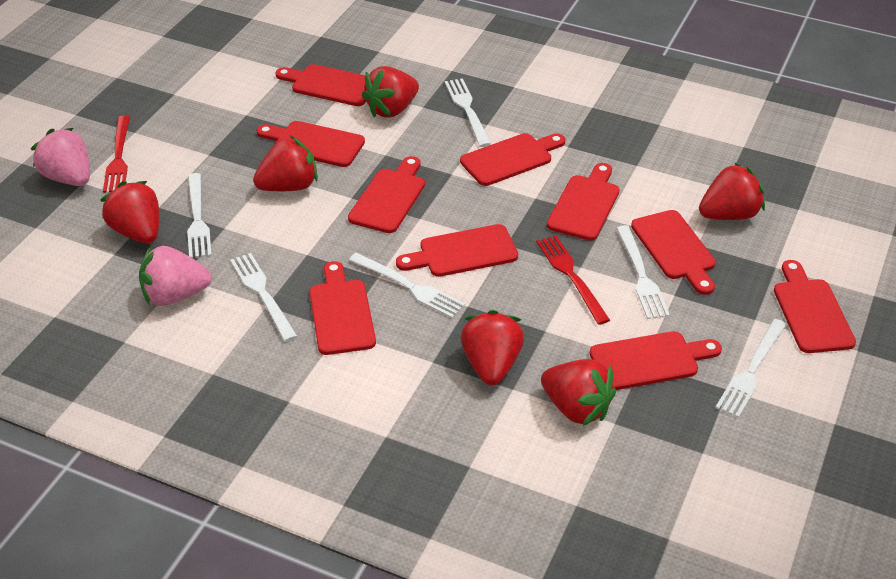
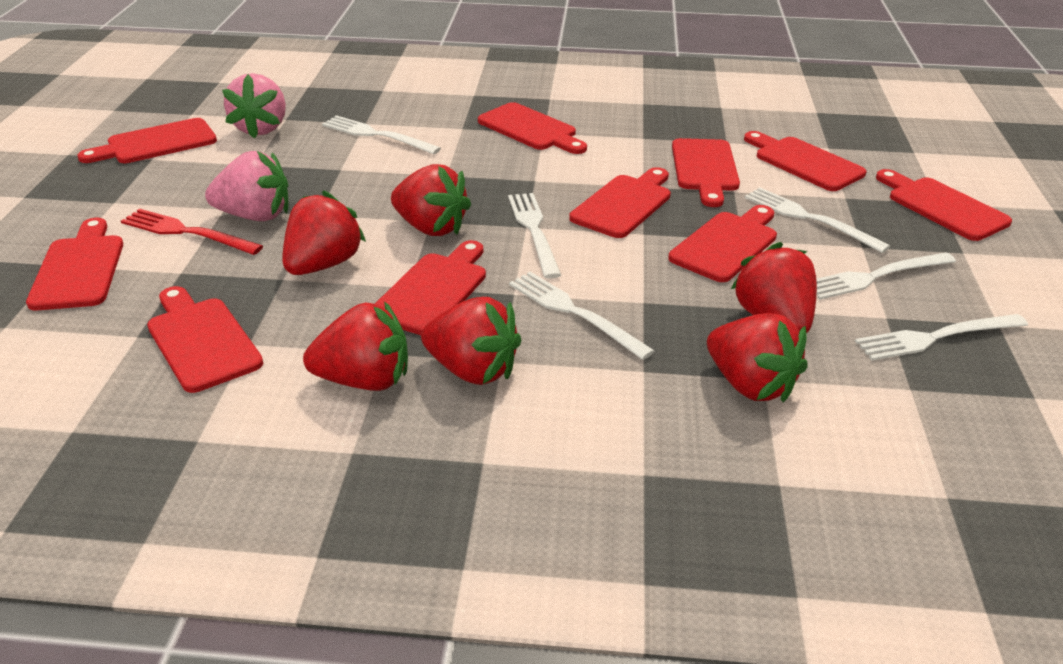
red fork: [103,115,130,193] [536,235,610,325] = 2 -> [121,209,263,255] = 1

